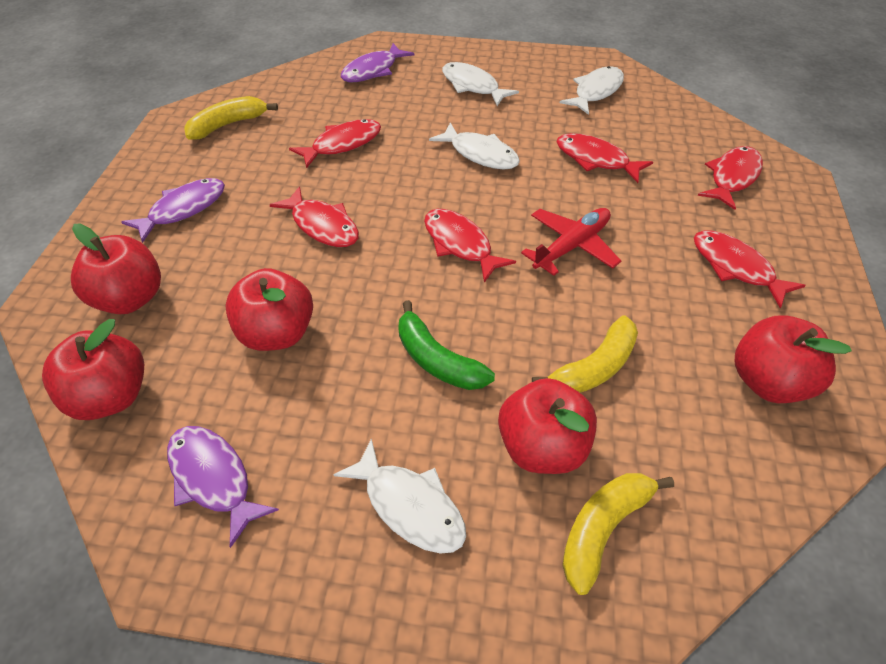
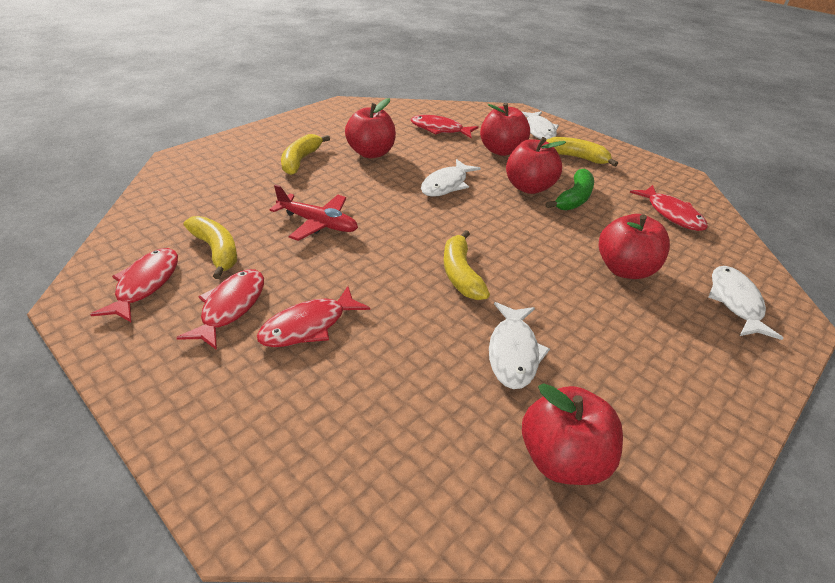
purple fish: [121,178,225,243] [167,426,279,548] [341,43,414,82] = 3 -> none = 0
red fish: [270,186,359,247] [289,119,381,168] [424,209,516,282] [556,133,653,183] [694,230,806,308] [697,146,763,210] = 6 -> [90,248,178,323] [176,269,264,350] [257,286,370,347] [411,115,479,138] [630,185,708,231] = 5
yellow banana: [184,96,278,140] [532,315,638,393] [562,473,674,595] = 3 -> [184,216,237,279] [281,134,330,175] [444,230,490,300] [546,137,618,167] = 4

